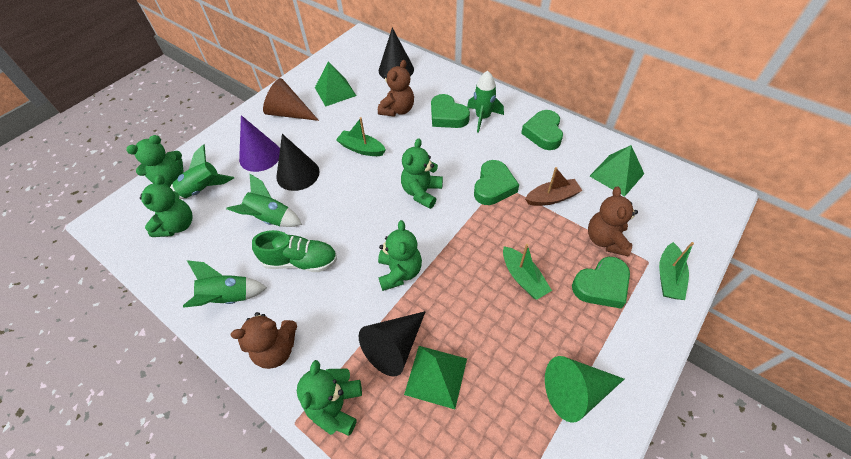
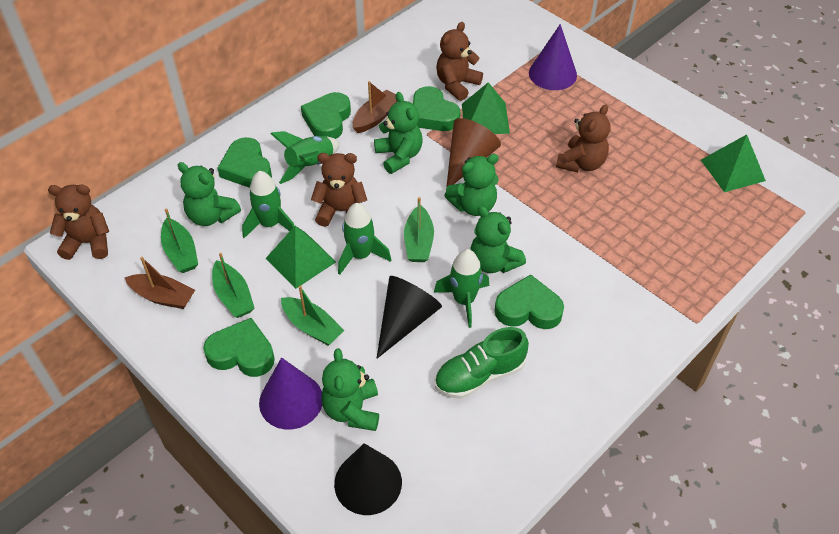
black cone: [276,134,320,191] [359,311,426,377] [379,28,414,79] = 3 -> [334,443,402,515] [376,276,442,359] = 2
brown boat: [525,167,582,206] = 1 -> [125,257,195,309] [353,81,397,133] = 2
brown teddy bear: [231,312,297,369] [378,60,414,117] [588,187,638,256] = 3 -> [48,185,109,260] [311,153,367,227] [436,22,483,101] [556,104,610,173] = 4
green boat: [336,117,386,156] [503,244,552,300] [659,242,694,300] = 3 -> [161,209,198,273] [212,253,255,318] [281,285,344,346] [404,197,434,262] = 4
green cone: [545,356,624,423] = 1 -> none = 0
green heart: [431,94,470,128] [474,160,519,205] [521,110,563,150] [572,257,630,309] = 4 -> [203,318,275,377] [218,137,272,188] [301,92,351,139] [413,86,460,131] [495,274,564,329] = 5
purple cone: [239,115,280,172] = 1 -> [259,358,322,430] [529,24,577,90] = 2

